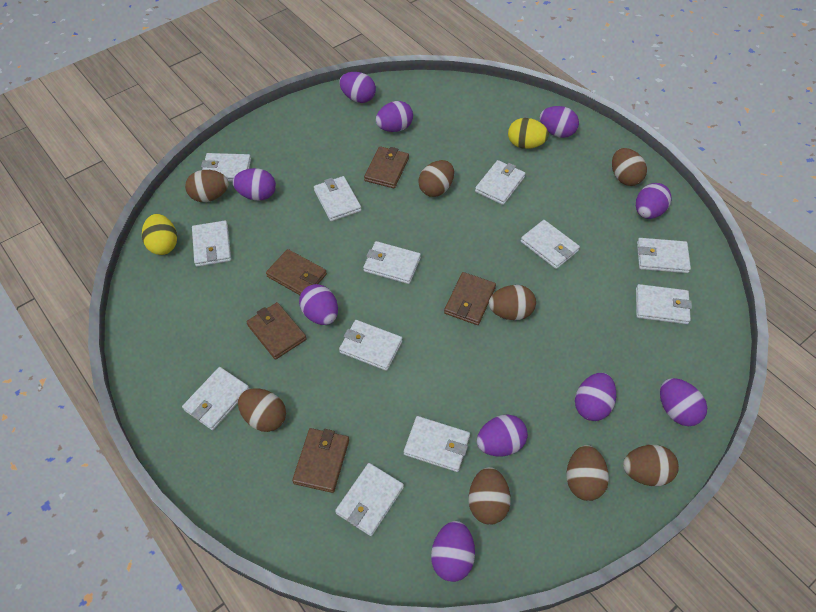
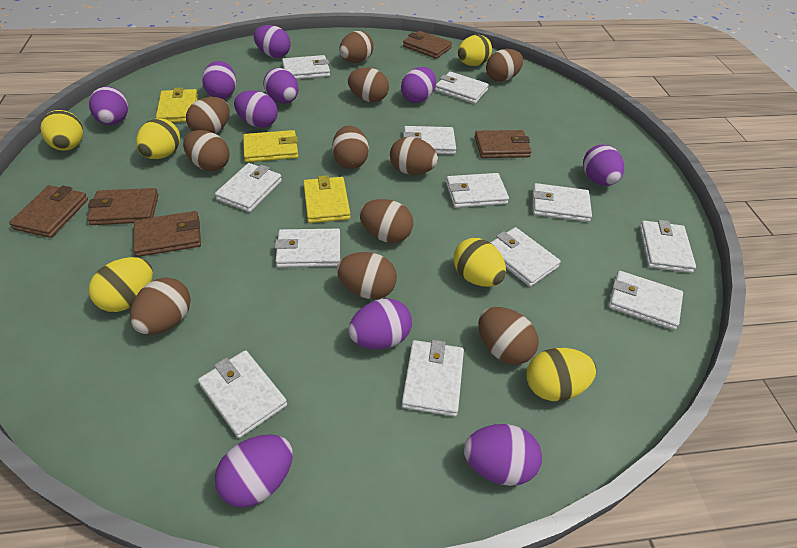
brown egg: [185,170,229,202] [238,388,286,432] [418,160,454,197] [469,467,511,525] [489,285,536,320] [567,445,609,501] [612,148,647,186] [623,445,679,486] = 8 -> [130,278,191,335] [183,130,229,171] [186,97,230,134] [332,125,369,169] [337,252,397,299] [339,31,374,63] [348,68,389,102] [359,199,413,243] [390,137,438,175] [478,307,539,365] [486,49,523,82] = 11
yellow egg: [142,214,177,255] [508,118,549,149] = 2 -> [40,110,83,151] [89,257,153,312] [136,118,180,159] [453,238,506,287] [458,35,492,66] [526,348,596,401] = 6
yellow wallet: none = 0 -> [156,87,198,123] [243,130,298,162] [303,175,350,223] = 3

